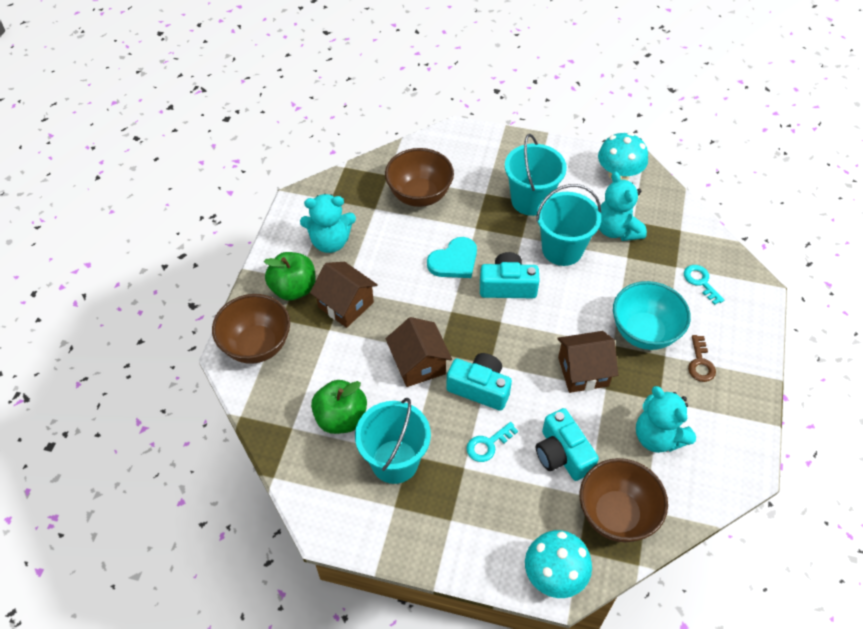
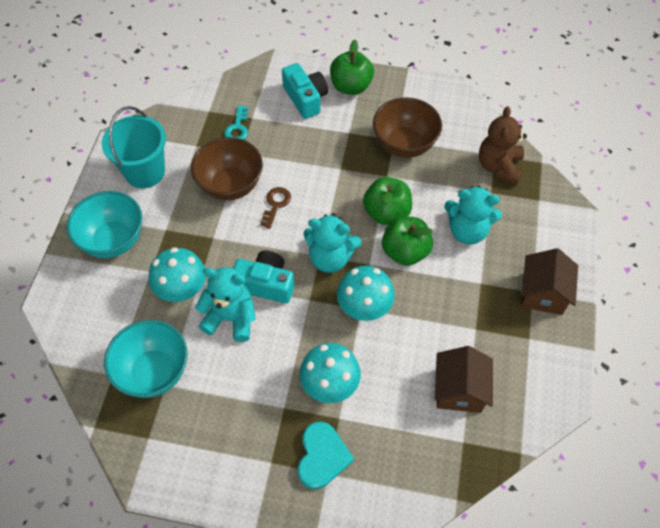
brown bowl: [212,294,290,364] [385,148,454,207] [580,458,668,542] = 3 -> [191,137,263,201] [373,97,442,158] = 2
brown house: [310,262,378,328] [386,317,452,387] [557,331,618,393] = 3 -> [435,346,493,413] [521,248,578,315] = 2
brown teddy bear: none = 0 -> [479,106,527,185] = 1
green apple: [264,252,316,301] [311,380,367,434] = 2 -> [330,40,374,95] [363,177,412,225] [382,216,433,266] = 3
turquoise bowl: [613,281,691,350] = 1 -> [66,191,142,258] [104,320,188,398] = 2
turquoise bucket: [355,398,431,484] [505,134,567,216] [536,184,601,266] = 3 -> [102,106,166,188] = 1
turquoise camera: [446,353,512,411] [480,252,540,298] [536,408,599,481] = 3 -> [233,251,294,303] [282,63,328,119] = 2
turquoise key: [467,422,518,462] [684,265,724,305] = 2 -> [224,105,248,140] = 1
turquoise mushroom: [525,530,592,598] [598,132,648,180] = 2 -> [149,247,206,302] [300,343,361,403] [337,266,395,321] = 3

